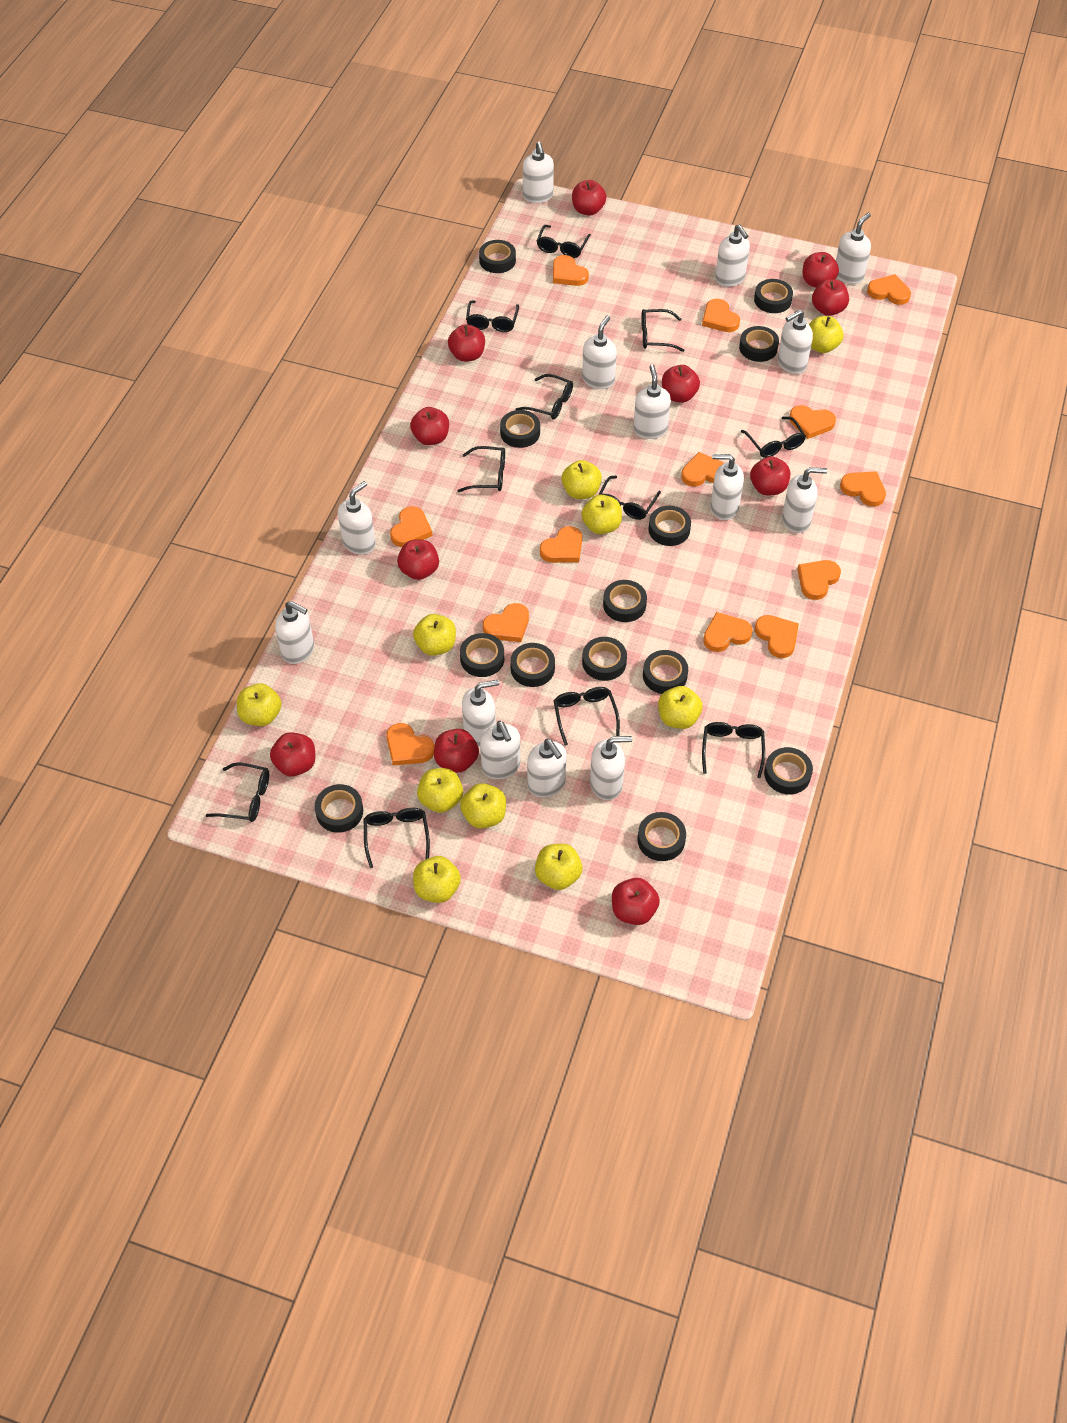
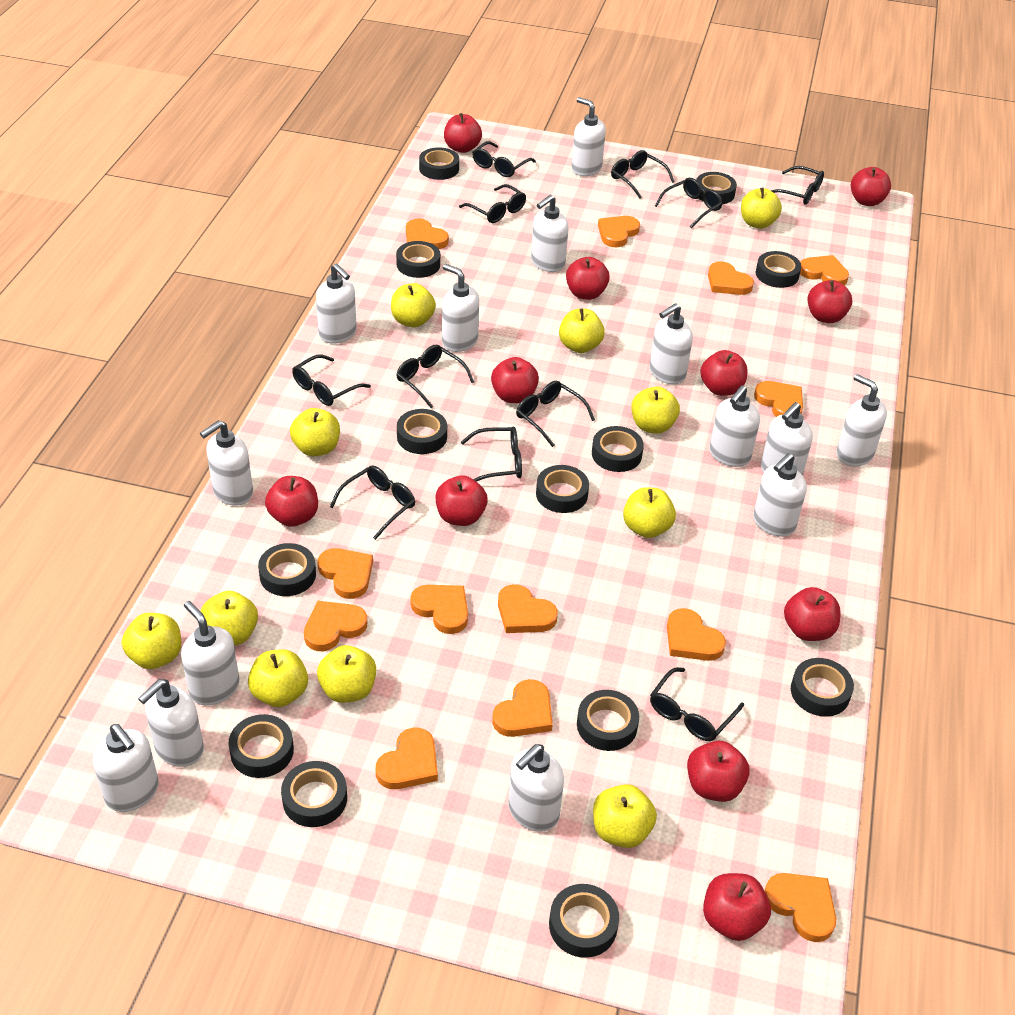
yellow apple: [237,683,281,726] [413,614,456,656] [413,856,461,903] [417,768,463,813] [460,783,506,829] [535,844,582,890] [562,460,602,499] [581,495,622,534] [658,686,703,729] [809,316,843,353] = 10 -> [122,613,181,669] [200,591,258,646] [248,649,308,707] [290,408,340,456] [317,645,376,703] [391,283,436,327] [559,308,605,353] [593,784,657,848] [623,487,676,538] [631,386,680,434] [741,188,782,229] = 11

